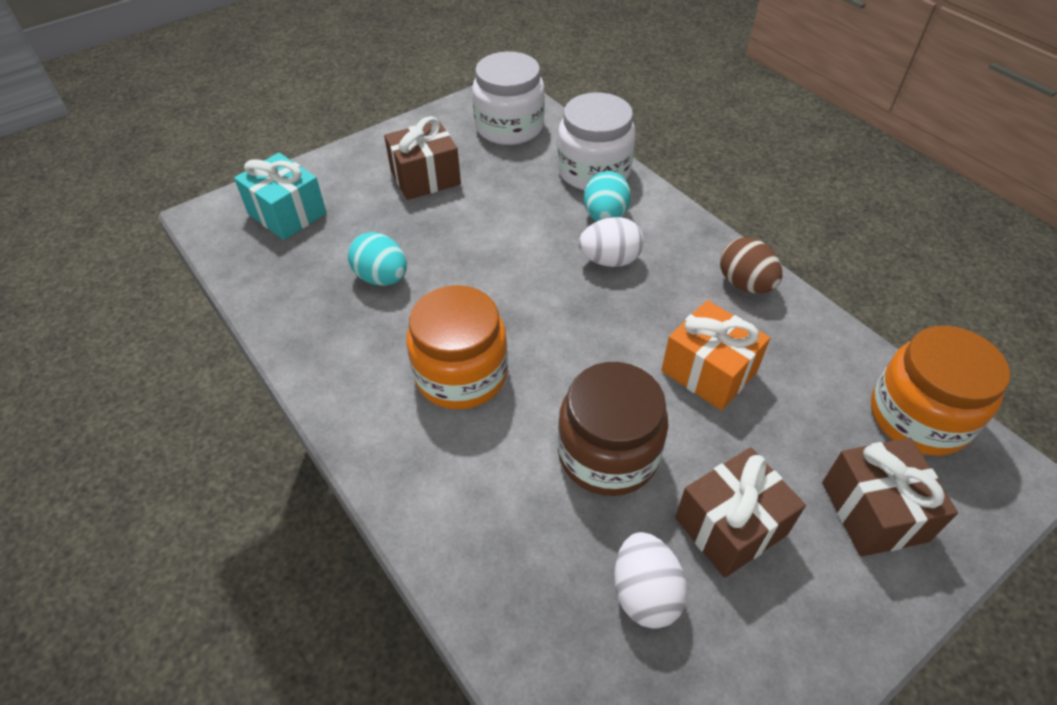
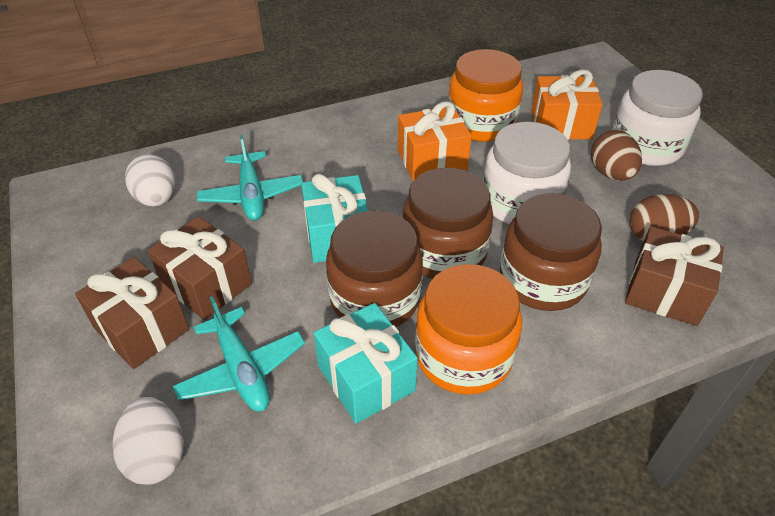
brown egg: [720,237,782,293] = 1 -> [591,130,642,181] [630,194,699,242] = 2
brown jar: [557,362,669,496] = 1 -> [326,211,423,327] [402,168,493,279] [500,193,602,311] = 3
orange gift: [661,300,770,411] = 1 -> [398,101,472,181] [531,70,603,140] = 2
turquoise egg: [348,232,407,286] [584,171,631,221] = 2 -> none = 0
turquoise gift: [234,153,327,240] = 1 -> [301,174,368,263] [314,303,418,424] = 2
turquoise plane: none = 0 -> [173,296,305,411] [197,135,303,221] = 2

